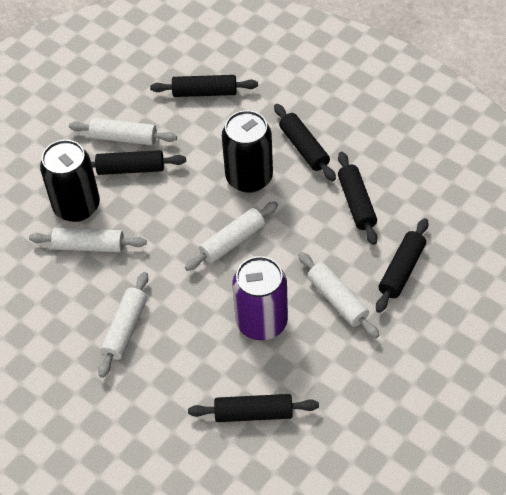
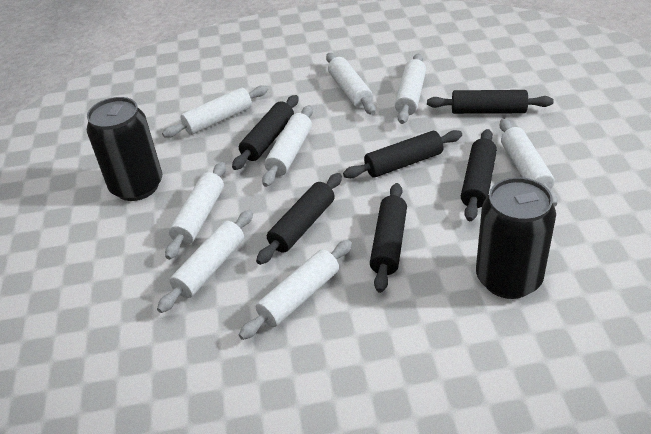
purple can: [232,256,288,340] = 1 -> none = 0
white rolling pin: [29,228,147,252] [69,118,177,145] [98,272,148,378] [185,201,278,271] [298,252,379,338] = 5 -> [157,210,253,313] [162,85,268,138] [165,162,226,260] [239,240,352,340] [262,105,313,187] [326,53,376,115] [395,53,426,124] [500,119,558,207] = 8

